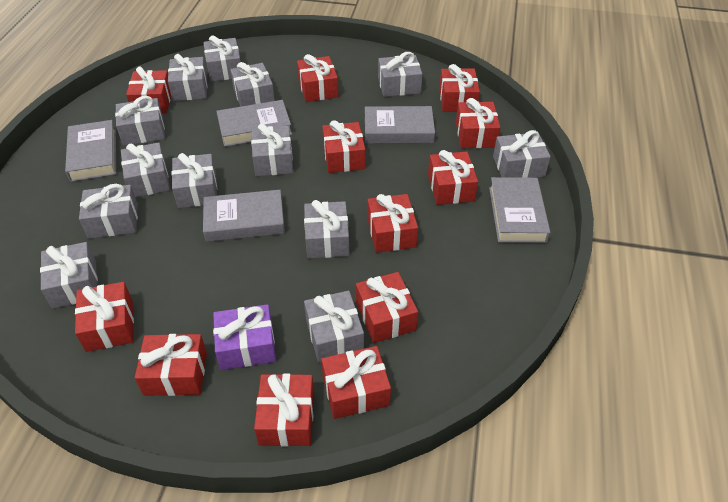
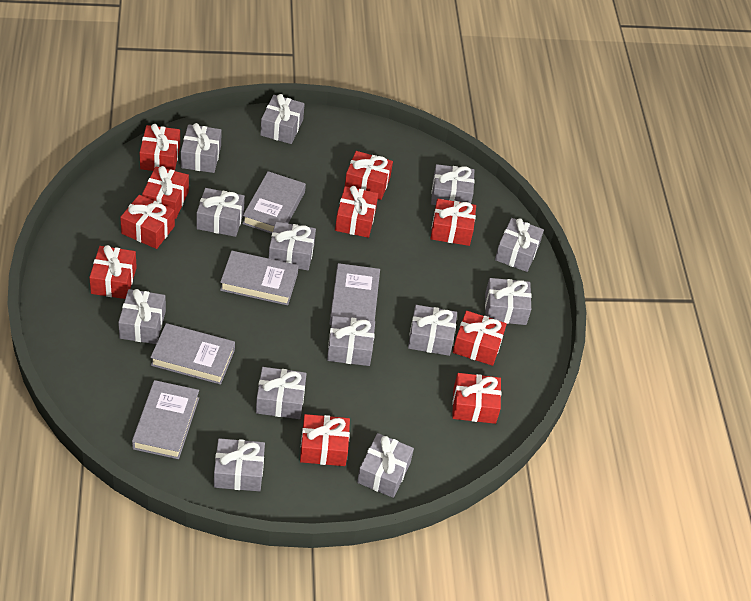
purple gift: [213,304,276,370] = 1 -> none = 0
red gift: [75,282,134,352] [126,66,171,114] [135,334,207,396] [254,374,314,447] [297,54,338,102] [321,346,391,419] [322,120,365,173] [356,272,418,343] [367,194,418,253] [428,150,478,205] [439,64,480,112] [456,98,501,148] = 12 -> [89,245,137,299] [120,195,175,249] [140,124,180,171] [142,166,189,219] [300,414,350,466] [335,186,378,238] [345,151,393,200] [431,199,476,246] [452,373,501,424] [453,311,507,366] = 10

